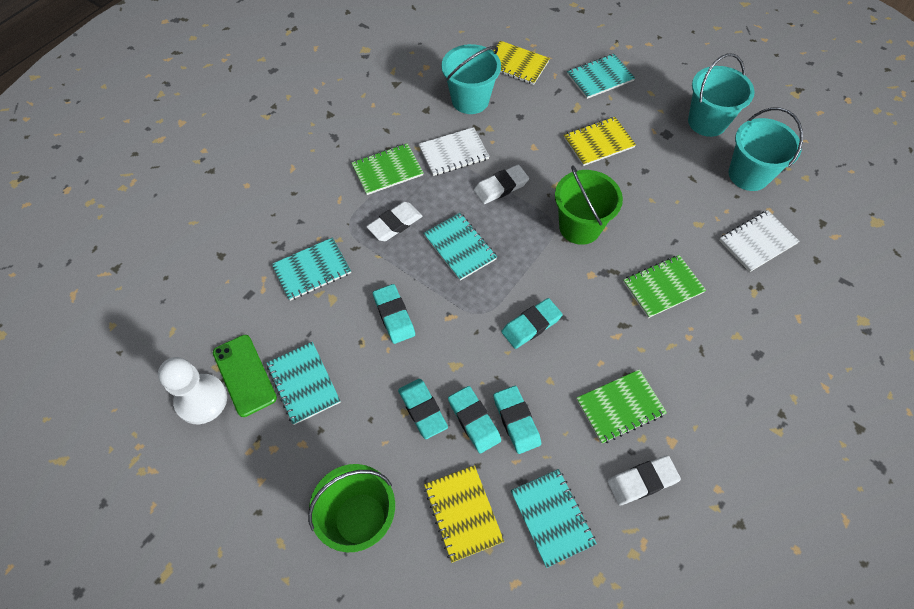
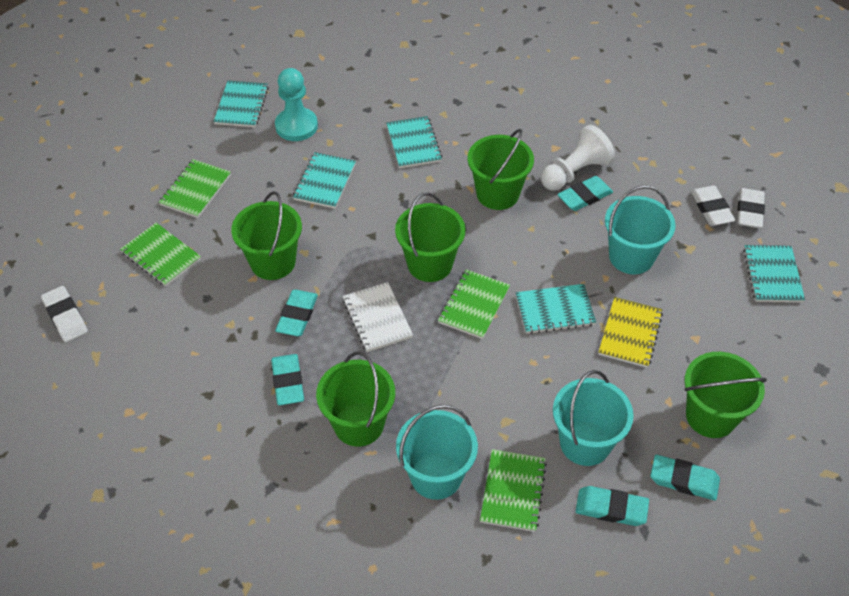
green bucket: [308,464,395,552] [555,165,623,245] = 2 -> [231,191,302,280] [316,352,395,447] [395,193,465,282] [467,129,534,210] [684,352,767,438] = 5
green notebook: [351,143,424,195] [576,369,667,444] [623,255,706,318] = 3 -> [120,223,201,286] [159,159,231,218] [438,269,510,339] [480,449,547,532] = 4
green phone: [213,335,277,417] = 1 -> none = 0
turquoise pawn: none = 0 -> [275,68,318,141] = 1
white notebook: [419,127,490,176] [719,210,800,272] = 2 -> [343,282,413,352] = 1
yellow notebook: [424,465,504,563] [493,41,550,85] [564,117,636,166] = 3 -> [599,297,663,368] = 1

